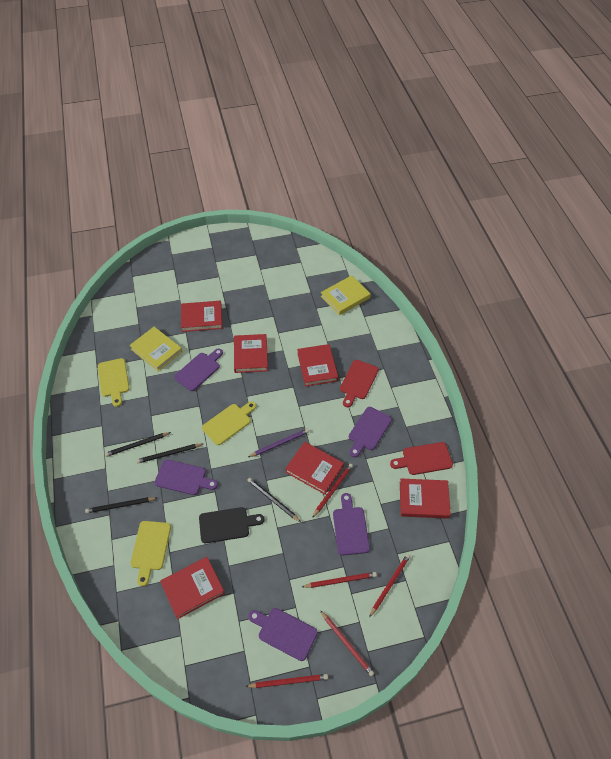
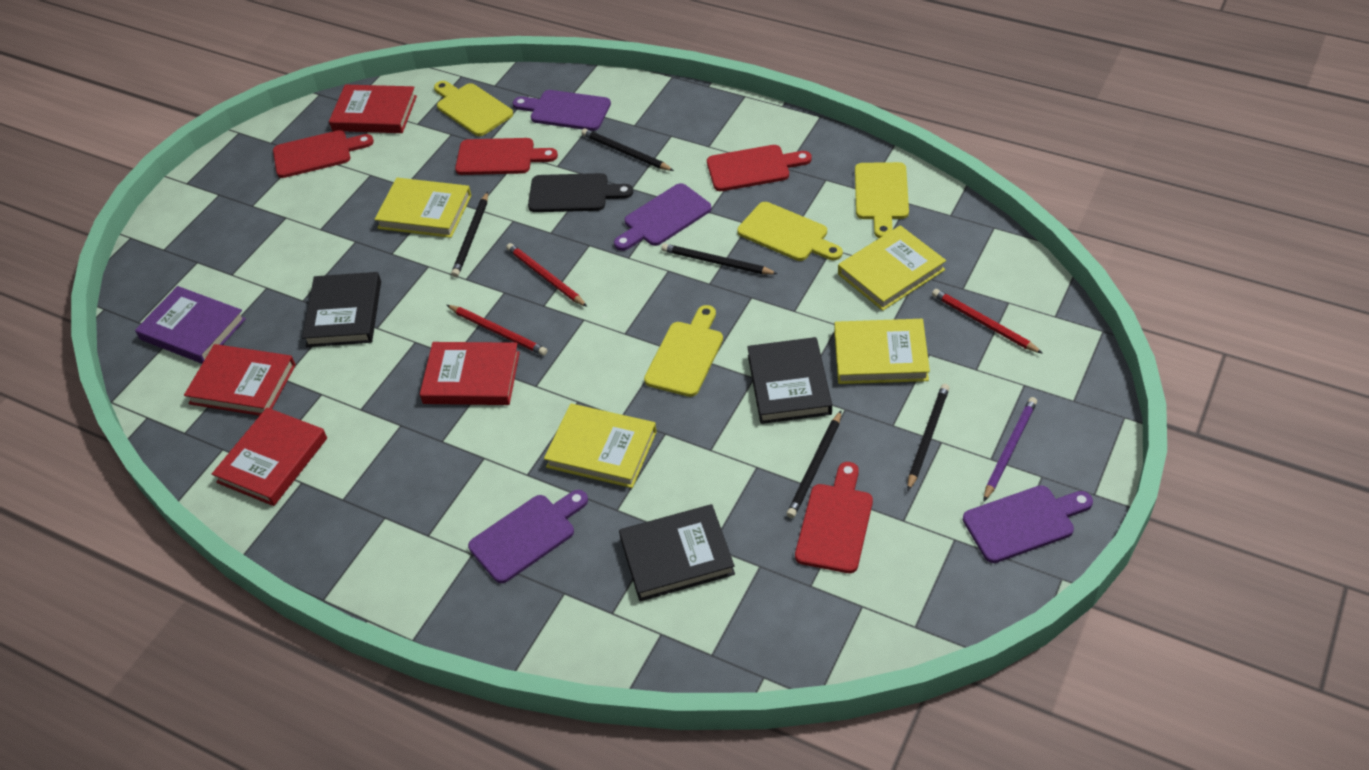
black book: none = 0 -> [302,272,381,347] [619,504,735,601] [747,337,832,424] = 3
black pencil: [85,497,157,513] [105,432,171,457] [136,444,203,464] [247,478,301,522] = 4 -> [451,192,488,277] [581,129,674,171] [661,244,778,274] [787,411,841,518] [907,384,950,491] = 5
purple book: none = 0 -> [135,286,246,364] = 1
purple cutting board: [154,459,218,495] [174,348,223,391] [248,608,318,661] [333,493,370,555] [349,407,392,457] = 5 -> [468,490,588,583] [513,90,611,131] [614,183,712,251] [963,485,1093,563] = 4
red book: [160,557,225,619] [181,301,222,332] [234,334,268,373] [285,442,344,495] [297,344,338,387] [400,479,451,519] = 6 -> [184,344,296,416] [212,408,327,506] [329,85,417,133] [420,342,520,405] = 4
red cutting board: [340,360,379,407] [390,442,453,475] = 2 -> [273,130,374,178] [455,138,558,175] [707,145,812,191] [795,462,873,573] = 4
red pencil: [245,674,328,688] [302,572,377,588] [312,464,353,518] [320,610,374,676] [369,554,410,617] = 5 -> [447,305,547,356] [506,243,587,307] [932,289,1043,354] = 3
yellow book: [129,327,182,371] [321,275,371,315] = 2 -> [375,178,471,238] [544,404,657,488] [834,319,930,384] [838,225,946,311] = 4
yellow cutting board: [98,358,129,407] [130,521,171,586] [202,401,256,445] = 3 -> [434,81,513,136] [644,305,723,397] [737,202,843,261] [855,162,909,238] = 4

